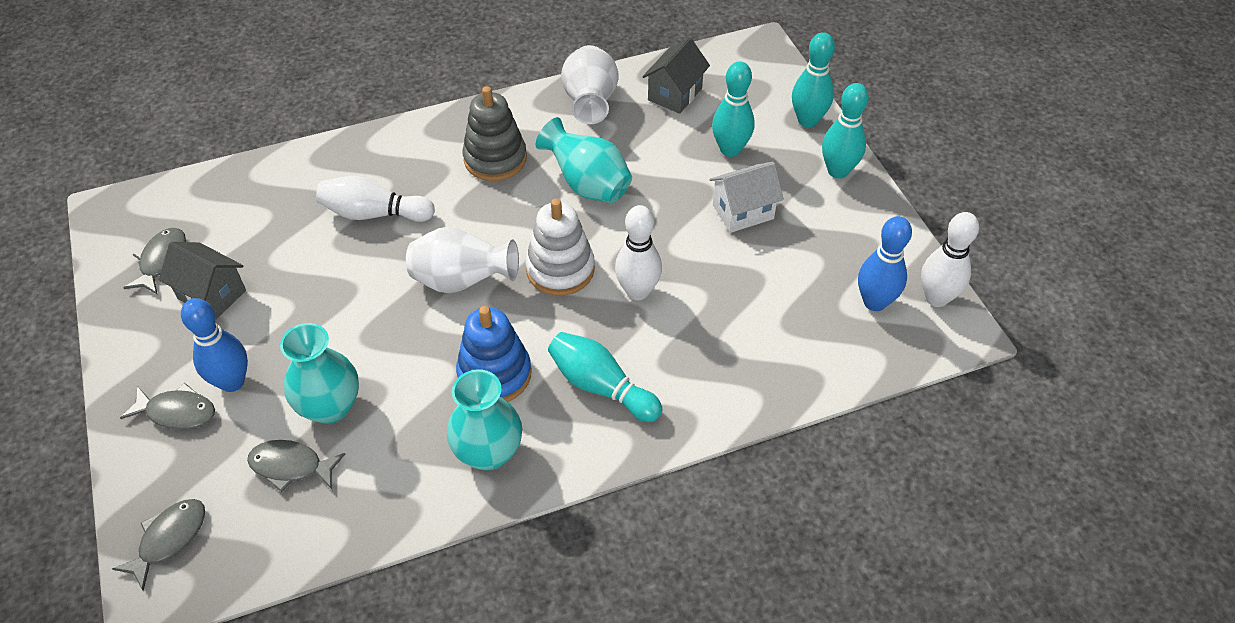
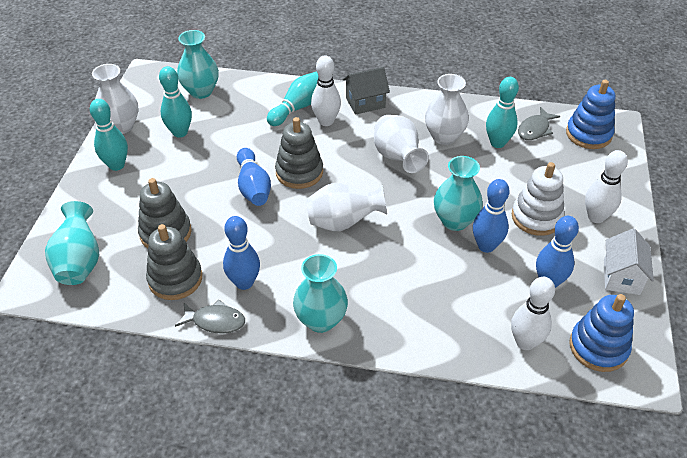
blue bowling pin: [181,298,248,392] [858,216,912,311] = 2 -> [223,216,260,290] [237,148,271,206] [473,179,509,253] [536,216,579,288] = 4
blue stacking toy: [456,306,532,402] = 1 -> [566,80,615,149] [570,294,634,372] = 2
grey fish: [112,499,205,591] [120,383,215,430] [124,228,186,294] [247,440,345,492] = 4 -> [175,300,245,334] [518,107,560,140] = 2
grey house: [159,242,246,320] [642,37,710,114] = 2 -> [343,67,390,115] = 1
grey stacking toy: [462,86,527,181] = 1 -> [138,178,192,248] [146,224,202,300] [275,117,323,189] = 3
turquoise vase: [280,323,359,424] [447,369,522,471] [536,117,632,203] = 3 -> [45,201,99,285] [177,30,219,99] [293,254,348,333] [434,156,483,231] = 4
white vase: [406,227,519,293] [561,45,619,124] = 2 -> [92,64,139,134] [307,183,387,231] [374,115,429,173] [425,74,469,145] = 4

